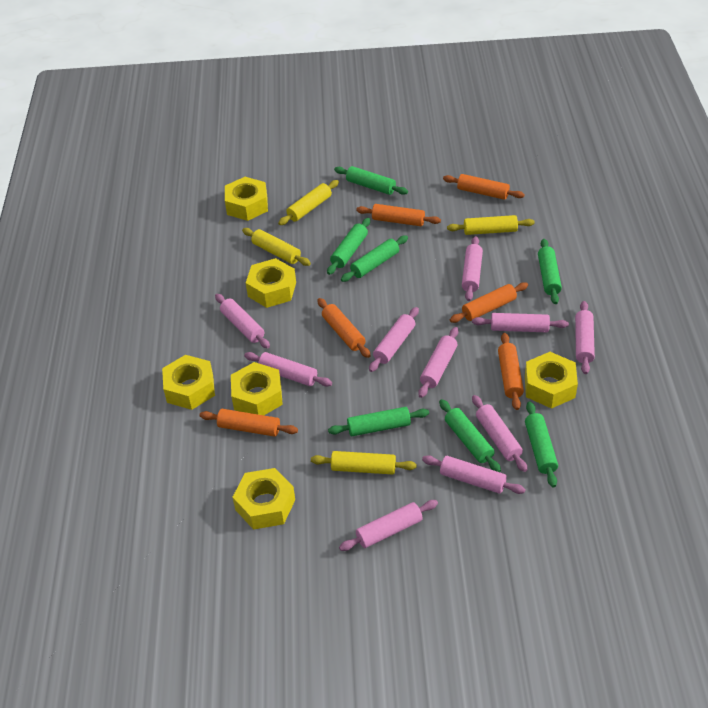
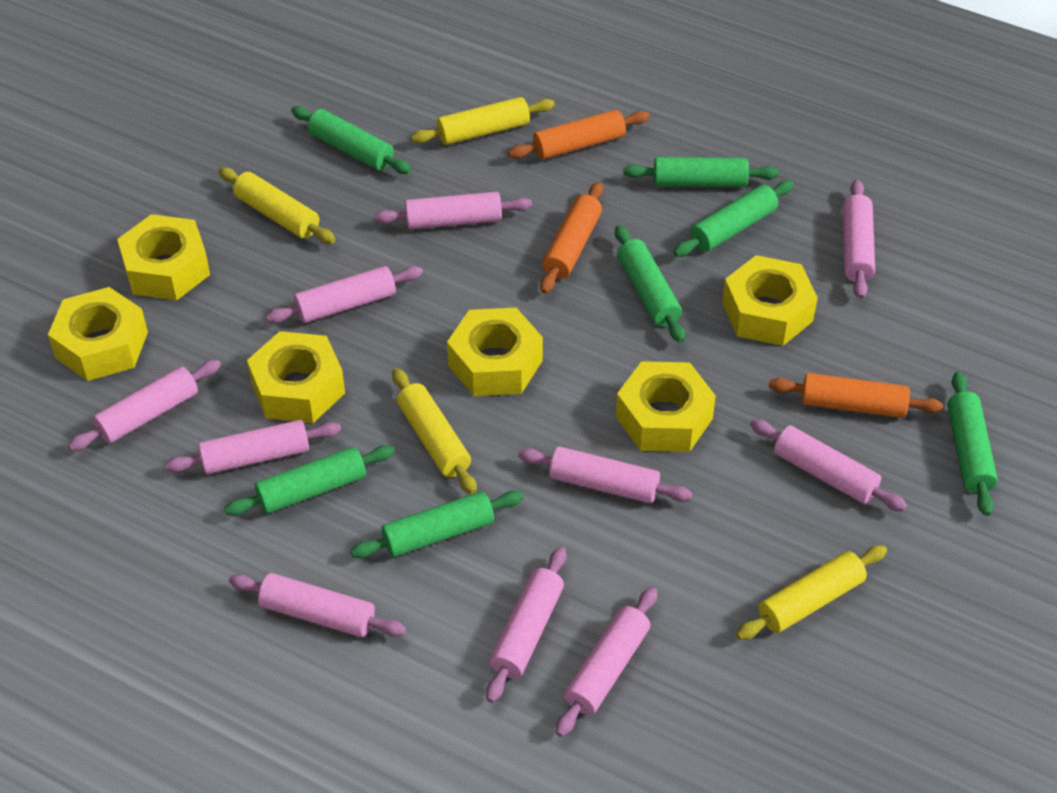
orange rolling pin: [200,409,298,437] [317,298,371,358] [356,204,441,226] [443,174,525,200] [450,282,528,323] [498,333,524,410] = 6 -> [508,110,650,160] [540,182,603,294] [769,373,943,418] = 3

